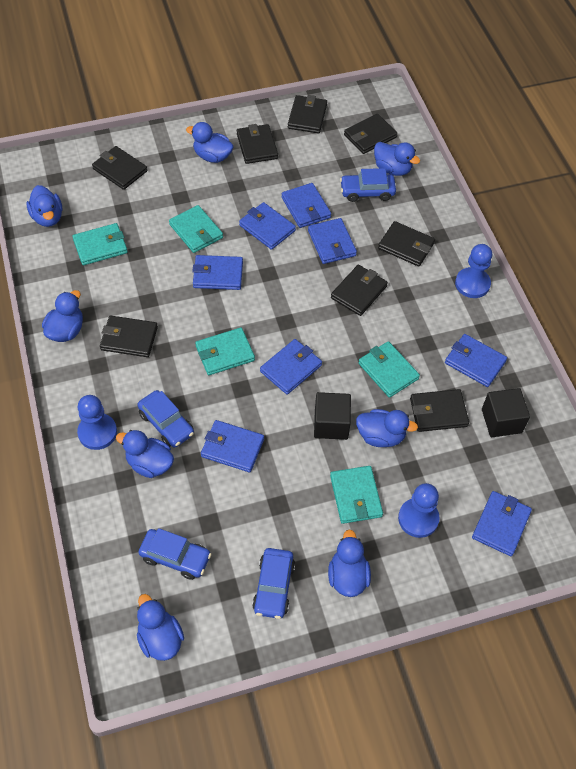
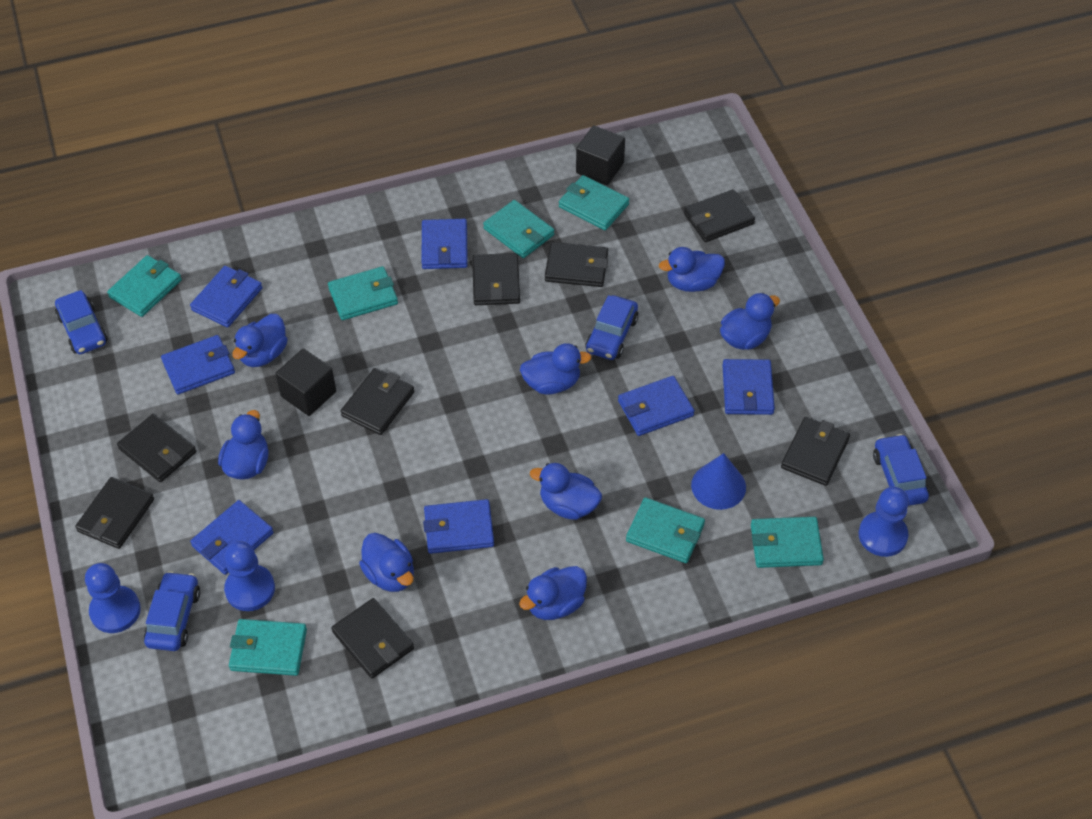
blue cone: none = 0 -> [691,453,746,510] = 1
blue wallet: [192,255,243,290] [201,420,264,472] [239,202,296,250] [260,339,322,395] [281,183,331,228] [308,218,357,264] [445,334,507,387] [472,491,532,556] = 8 -> [161,335,235,394] [190,266,262,327] [190,500,274,575] [422,219,468,269] [423,499,494,554] [618,376,694,436] [722,359,775,415] = 7
turquoise wallet: [72,223,128,265] [169,205,223,253] [195,328,255,375] [330,466,383,524] [358,341,420,398] = 5 -> [107,255,182,317] [229,619,307,676] [328,266,398,320] [483,200,554,258] [559,175,630,230] [626,497,705,563] [751,517,824,568] = 7

